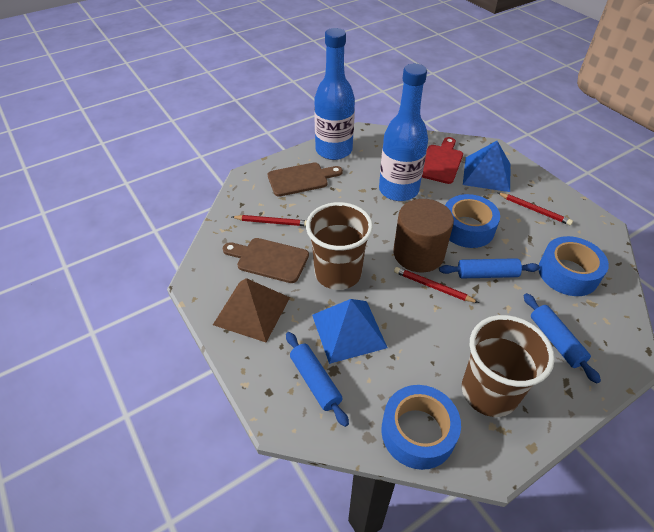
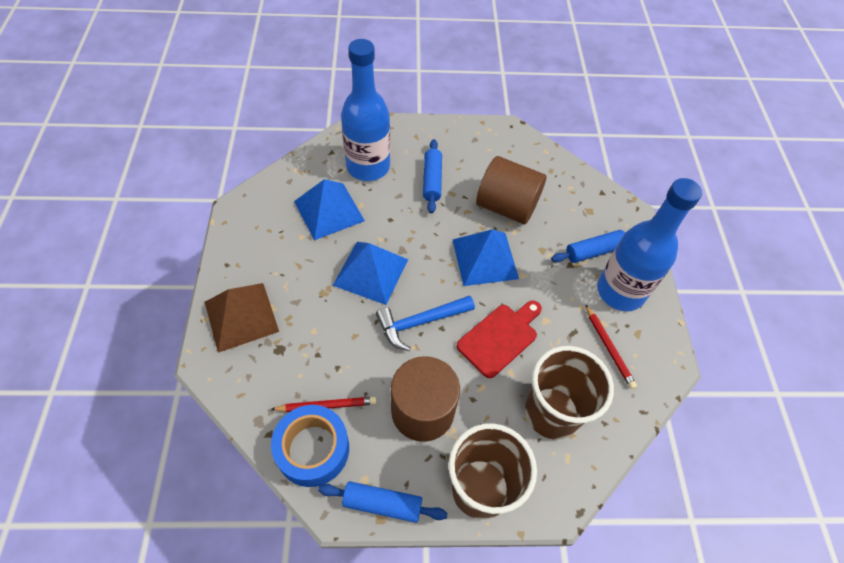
blue hammer: none = 0 -> [376,295,475,351] = 1
blue pyramid: [312,299,387,364] [463,141,511,192] = 2 -> [294,179,365,240] [333,242,408,305] [453,229,519,286] = 3
blue tape: [381,385,461,470] [445,194,500,248] [539,236,609,296] = 3 -> [271,405,349,487] = 1
brown cutting board: [223,238,309,283] [268,163,343,197] = 2 -> none = 0
brown cylinder: [393,199,454,272] = 1 -> [391,356,460,442] [476,156,547,224] = 2
red pencil: [232,215,307,226] [394,267,479,303] [497,192,573,225] = 3 -> [270,396,377,412] [585,304,637,389] = 2

